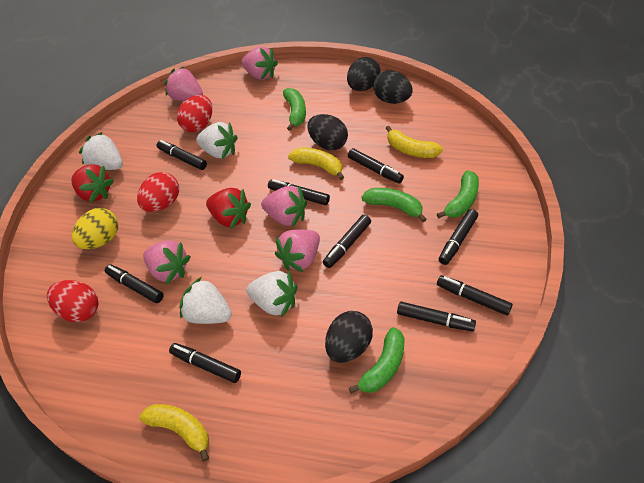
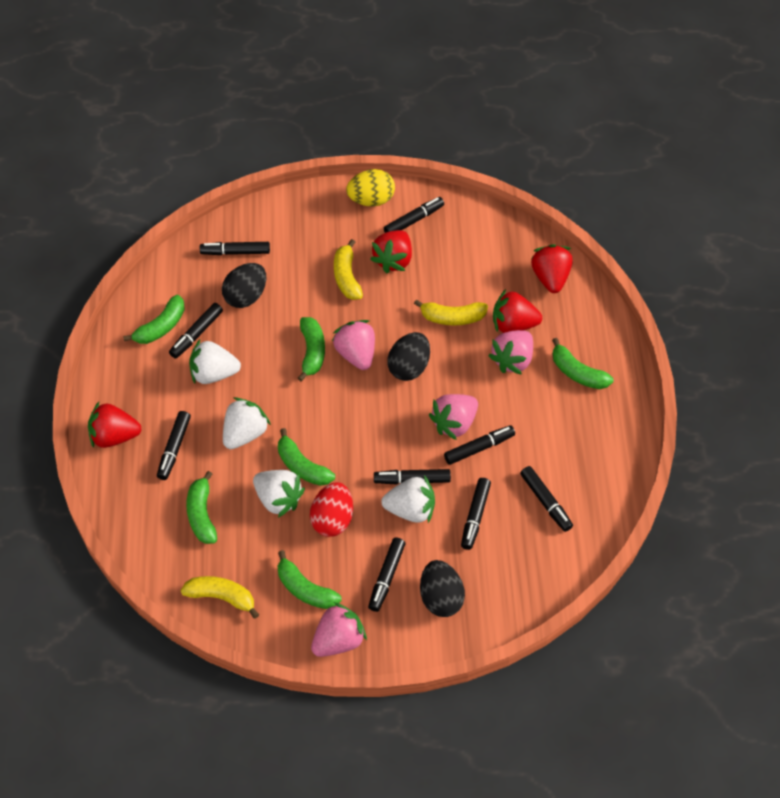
black egg: [307,114,348,150] [325,311,373,363] [347,57,380,91] [373,70,413,104] = 4 -> [222,263,266,308] [387,332,430,381] [420,560,465,617] = 3
green banana: [283,88,306,131] [349,327,404,393] [362,188,427,222] [437,170,479,219] = 4 -> [123,295,185,344] [186,471,217,544] [278,428,335,486] [278,550,342,609] [298,317,325,382] [552,338,613,389] = 6
pink strawberry: [143,240,191,284] [165,67,203,101] [241,47,278,80] [261,186,307,227] [275,229,320,272] = 5 -> [311,602,367,657] [332,320,375,370] [429,394,478,440] [488,330,533,375] = 4
red egg: [47,280,99,322] [137,172,179,212] [177,95,212,132] = 3 -> [310,482,353,537] = 1
red strawberry: [71,164,114,203] [206,188,251,229] = 2 -> [88,402,142,448] [370,230,412,274] [493,289,542,333] [531,244,573,293] = 4

